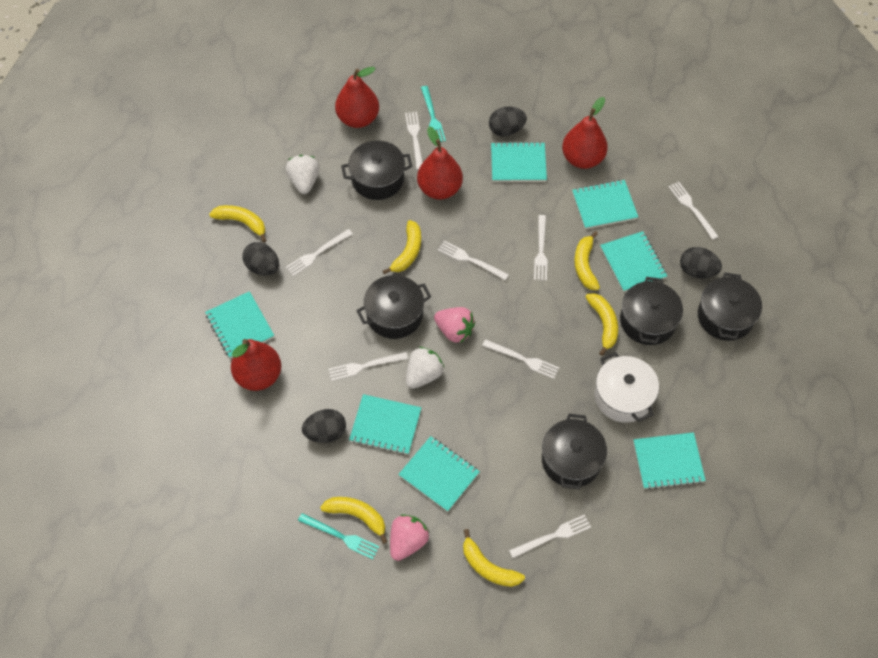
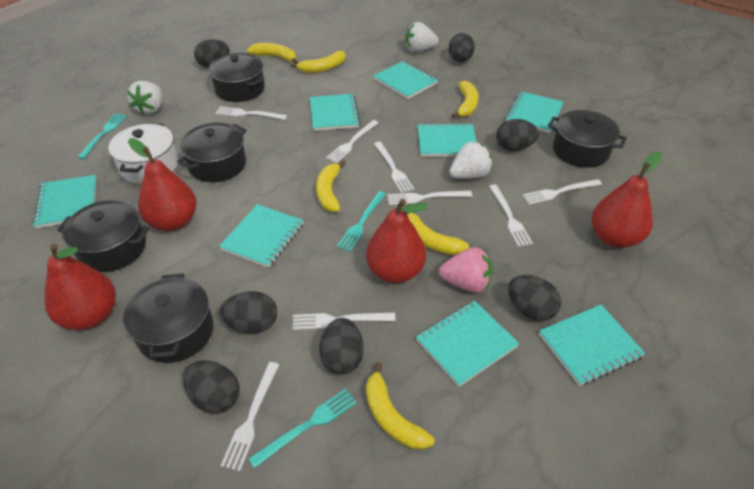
black egg: [243,242,279,275] [302,409,346,443] [489,107,527,136] [680,247,722,278] = 4 -> [183,360,240,414] [194,39,230,68] [220,291,277,334] [319,318,364,375] [449,33,475,62] [496,119,539,151] [508,275,561,321] = 7
pink strawberry: [390,514,430,561] [434,307,475,343] = 2 -> [439,247,493,293] = 1
turquoise fork: [298,513,379,559] [421,86,446,142] = 2 -> [77,113,127,159] [248,389,357,469] [337,191,386,252] = 3
turquoise notebook: [205,291,274,358] [349,394,422,455] [398,436,480,512] [491,142,547,182] [572,180,638,229] [600,231,667,292] [633,432,706,490] = 7 -> [32,175,97,228] [219,204,304,268] [310,94,360,131] [373,61,438,99] [416,300,519,387] [418,123,477,157] [505,91,564,133] [539,305,646,386] = 8
white strawberry: [286,155,320,194] [406,347,445,389] = 2 -> [127,81,162,115] [406,22,439,52] [449,142,492,179] = 3

